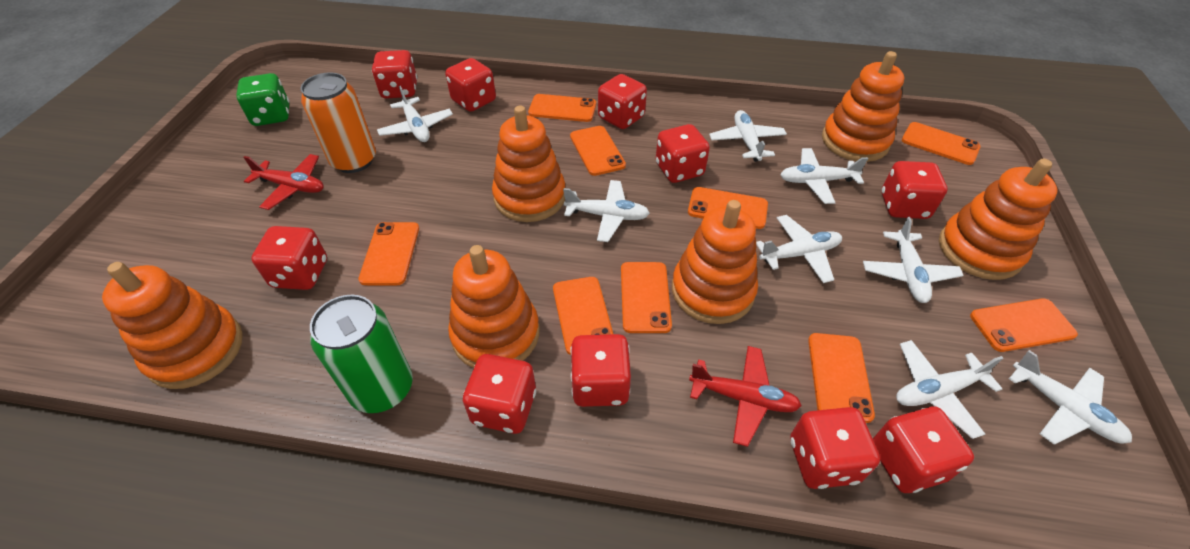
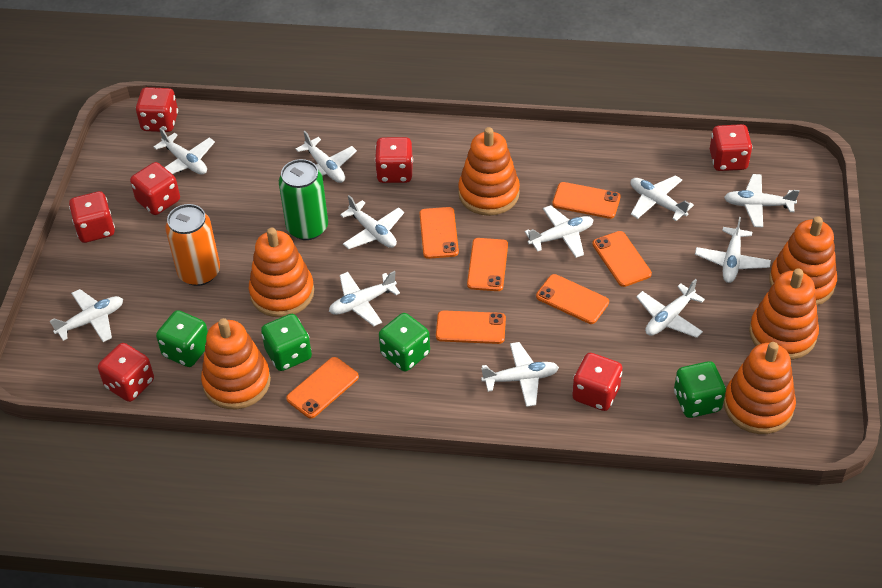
green dice: [236,73,289,126] = 1 -> [156,310,208,367] [261,314,312,371] [379,313,430,372] [674,361,726,418] = 4
orange phone: [358,222,419,285] [528,94,596,122] [553,277,613,355] [570,126,626,176] [621,262,672,333] [688,187,768,229] [808,333,875,423] [902,122,981,165] [970,299,1078,352] = 9 -> [286,357,359,418] [419,207,459,259] [436,310,506,344] [467,238,508,291] [536,274,609,324] [552,182,621,219] [592,231,652,287] = 7
red dice: [251,226,327,290] [372,50,417,99] [445,58,496,112] [463,354,536,434] [570,334,631,407] [598,74,647,129] [656,124,710,183] [790,407,880,489] [873,407,974,493] [881,161,947,219] = 10 -> [69,191,115,243] [98,343,154,402] [130,162,180,215] [136,87,178,132] [375,137,413,183] [572,353,622,411] [710,124,752,171] = 7
red plane: [243,154,324,210] [689,346,802,447] = 2 -> none = 0
white plane: [377,86,453,142] [563,180,650,242] [709,110,787,162] [756,215,842,283] [780,148,868,204] [863,217,964,303] [896,340,1003,439] [1009,350,1132,445] = 8 -> [50,289,123,342] [153,128,215,175] [296,131,357,183] [329,271,400,326] [340,195,404,249] [481,342,559,407] [525,205,593,258] [630,175,694,221] [636,279,705,338] [695,217,771,283] [724,174,799,228] = 11

